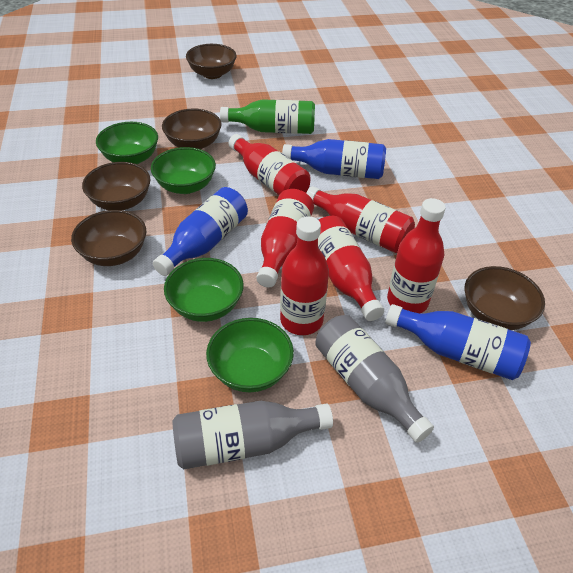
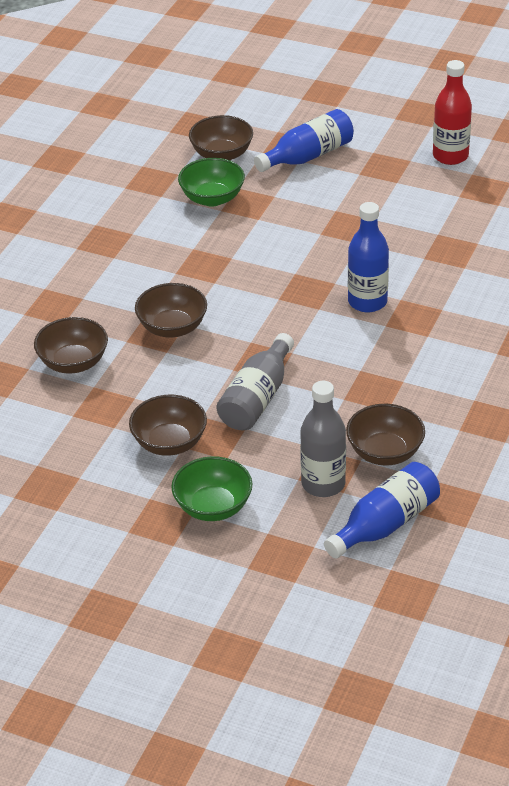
green bottle: [220,99,315,134] = 1 -> none = 0
green bowl: [96,122,158,164] [151,147,216,194] [164,258,244,322] [206,318,294,392] = 4 -> [171,456,252,521] [178,158,245,206] = 2
red bottle: [228,134,310,195] [256,189,314,287] [280,216,329,335] [306,186,415,253] [318,216,384,321] [387,198,446,313] = 6 -> [433,60,472,165] = 1

